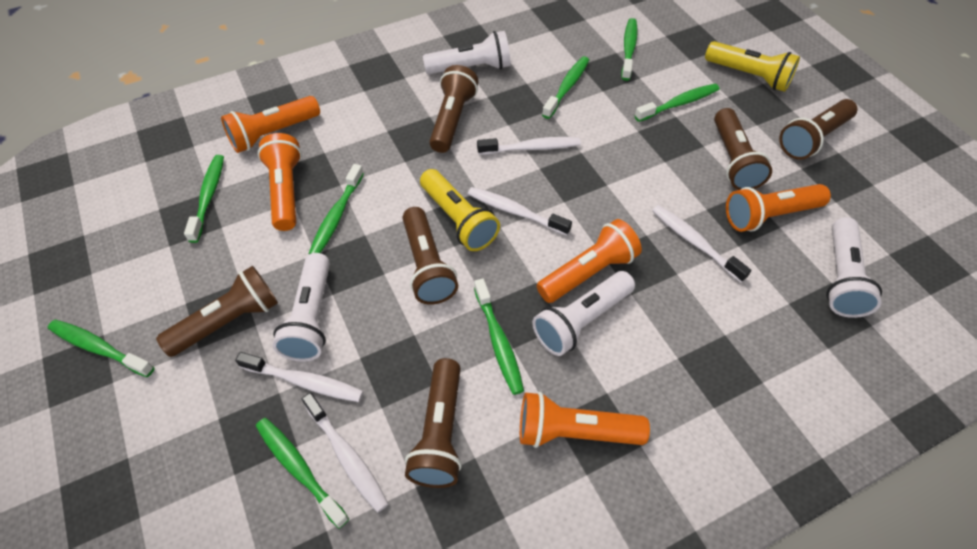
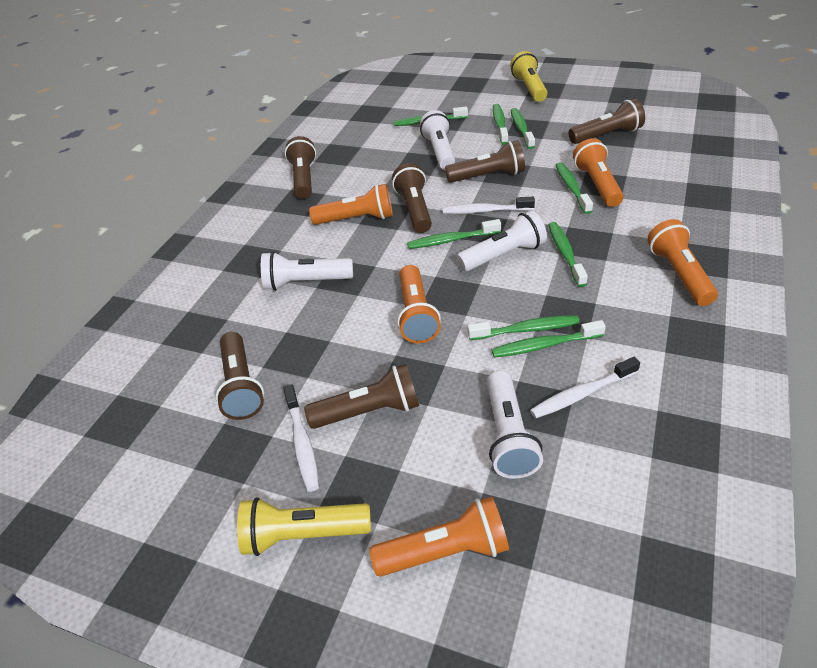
white toothbrush: [235,352,363,402] [302,392,388,513] [468,187,572,236] [477,137,581,155] [652,205,751,283] = 5 -> [283,384,319,492] [443,197,535,214] [530,357,640,419] = 3

